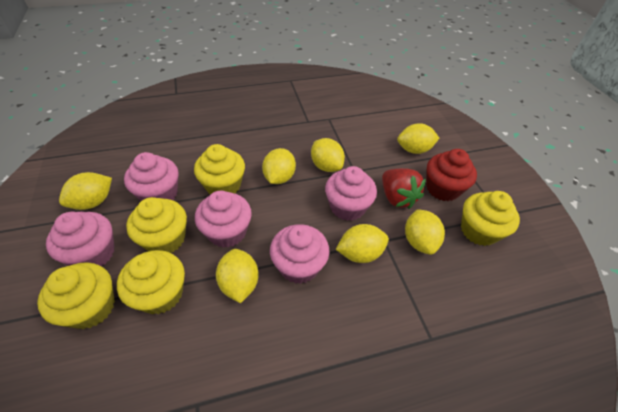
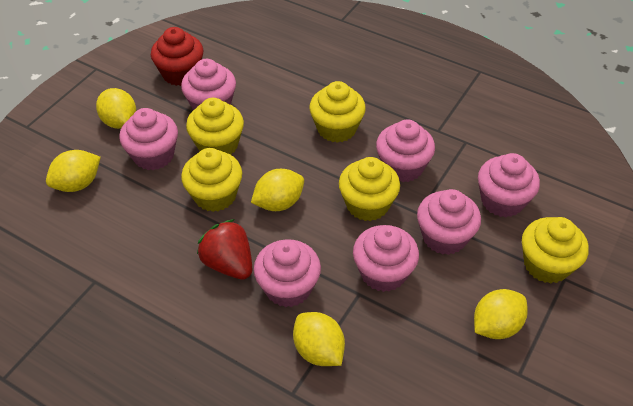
pink cupcake: [46,211,115,266] [124,152,179,201] [195,190,252,248] [270,224,330,284] [325,166,377,221] = 5 -> [119,108,178,170] [181,59,236,110] [254,239,321,307] [353,225,419,292] [376,119,435,182] [417,189,481,255] [478,153,540,217] = 7
yellow lemon: [59,172,112,210] [216,249,259,303] [262,148,296,184] [311,138,345,172] [336,224,389,263] [397,123,439,154] [405,209,445,255] = 7 -> [46,150,101,192] [96,88,136,129] [251,169,304,211] [293,312,345,366] [474,289,528,339] = 5

